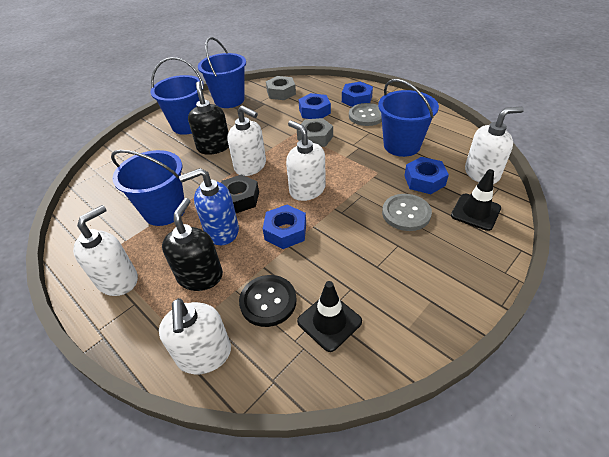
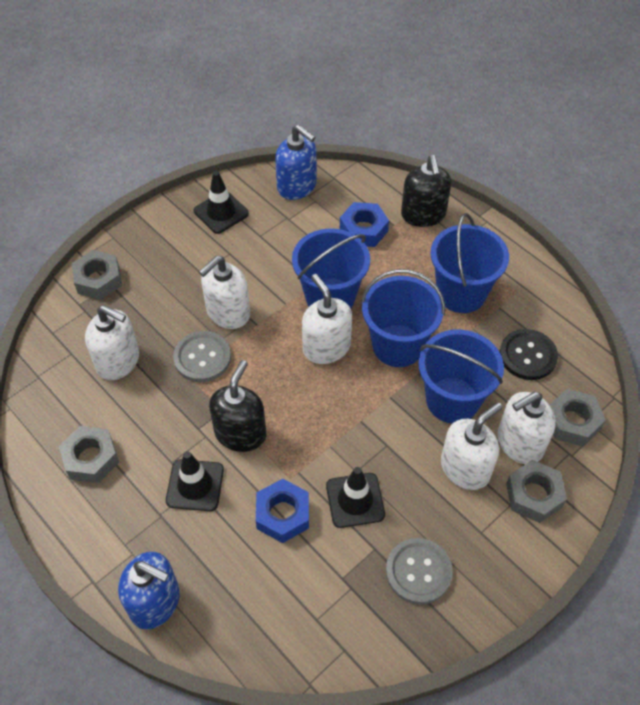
black nut: [221,174,259,213] = 1 -> none = 0
black traffic cone: [297,281,362,352] [451,169,501,231] = 2 -> [166,451,224,511] [194,171,249,234] [326,467,385,528] = 3
blue nut: [263,205,306,249] [298,93,331,119] [342,81,373,107] [404,157,449,194] = 4 -> [256,479,309,543] [340,202,389,247] = 2
blue soap dispenser: [179,168,239,245] = 1 -> [118,552,180,629] [275,125,317,200] = 2
grey nut: [266,76,296,100] [297,118,333,147] = 2 -> [59,426,119,483] [72,250,122,300] [506,460,567,523] [549,389,606,446] = 4

